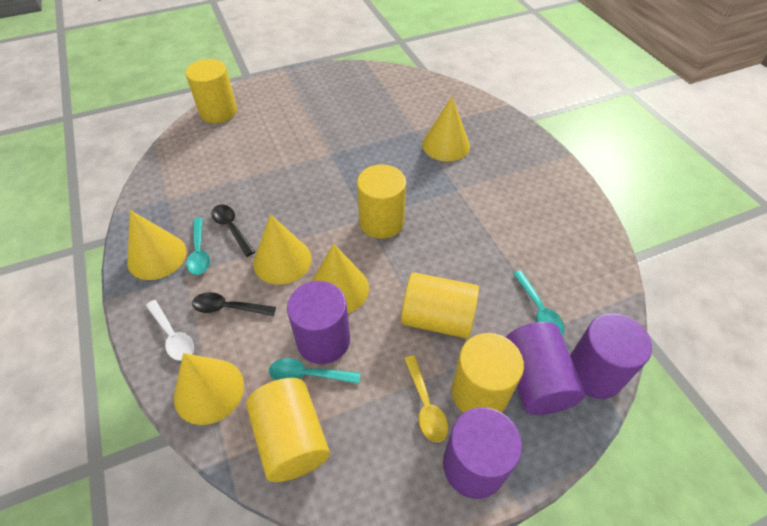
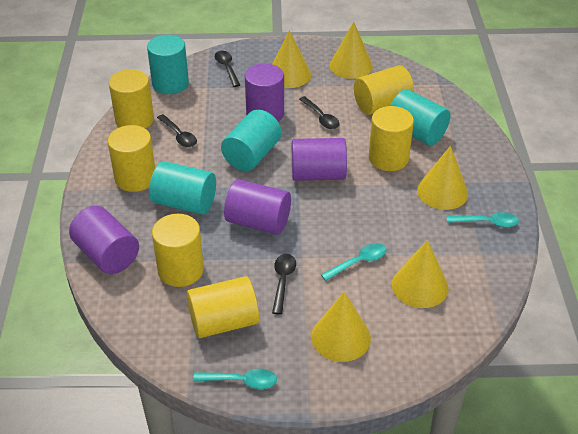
black spoon: [192,292,276,316] [211,205,255,257] = 2 -> [157,114,197,147] [215,51,240,87] [272,254,296,315] [299,96,340,129] = 4
turquoise cylinder: none = 0 -> [147,35,189,94] [149,161,216,215] [221,110,281,171] [390,89,450,145] = 4
white spoon: [146,300,194,361] = 1 -> none = 0
yellow cylinder: [185,59,237,123] [246,378,330,482] [357,164,406,239] [401,272,479,339] [451,333,524,413] = 5 -> [108,125,155,192] [109,69,154,129] [152,214,204,287] [187,276,259,338] [354,65,414,115] [369,106,414,171] = 6
yellow spoon: [404,355,448,442] = 1 -> none = 0

